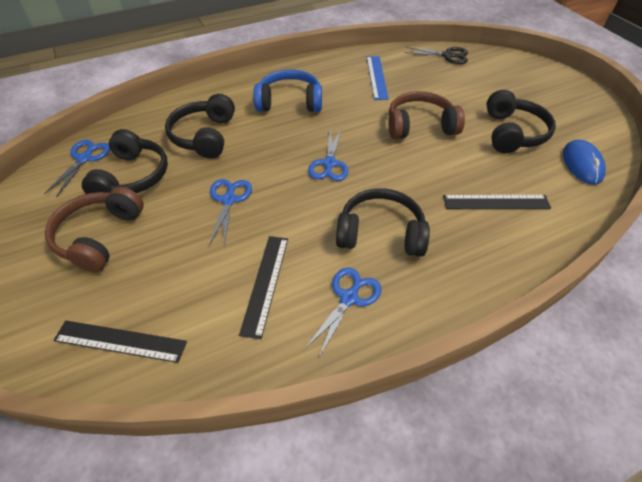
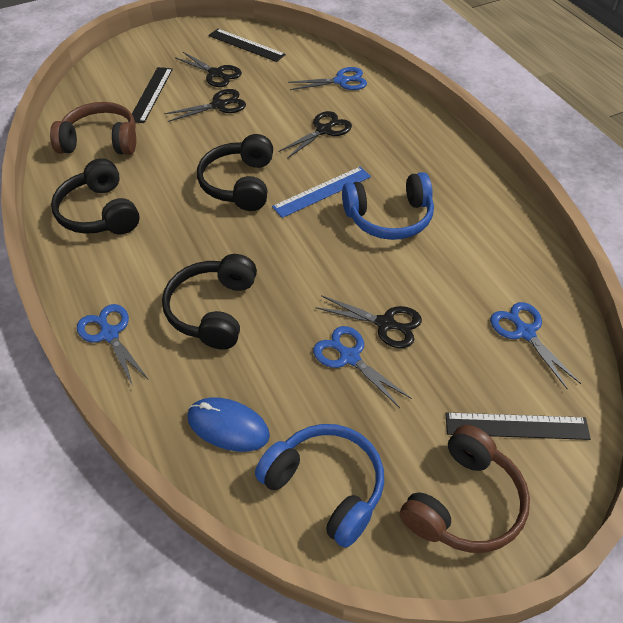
black headphones: [82,129,168,194] [165,94,235,158] [336,188,430,257] [487,90,556,153] = 4 -> [51,158,140,234] [162,254,257,350] [197,134,273,211] = 3
black scissors: [405,47,468,64] = 1 -> [164,89,246,122] [176,52,242,87] [278,111,352,159] [315,295,422,348] = 4
blue headphones: [253,69,322,112] = 1 -> [255,424,384,548] [342,172,434,240] = 2

